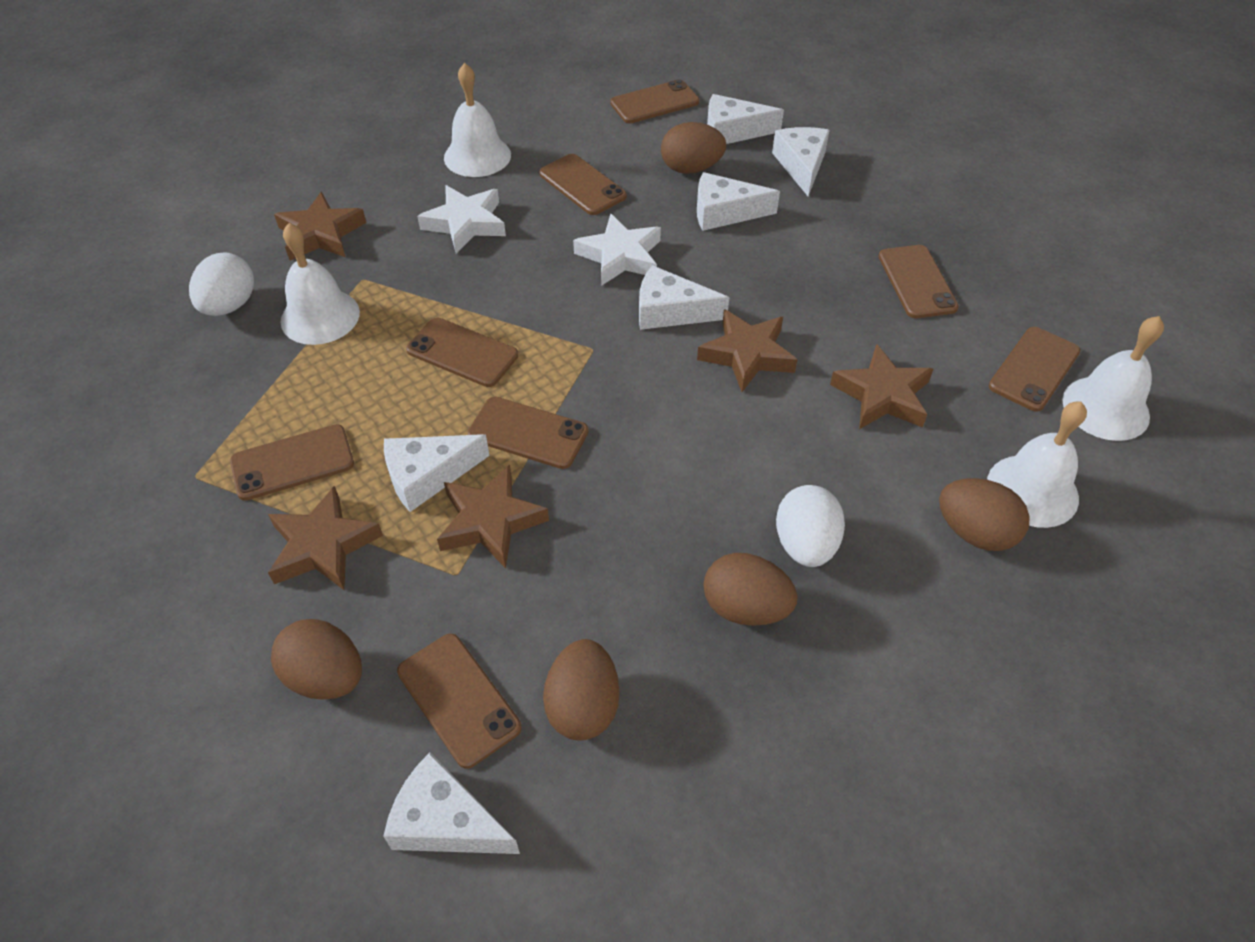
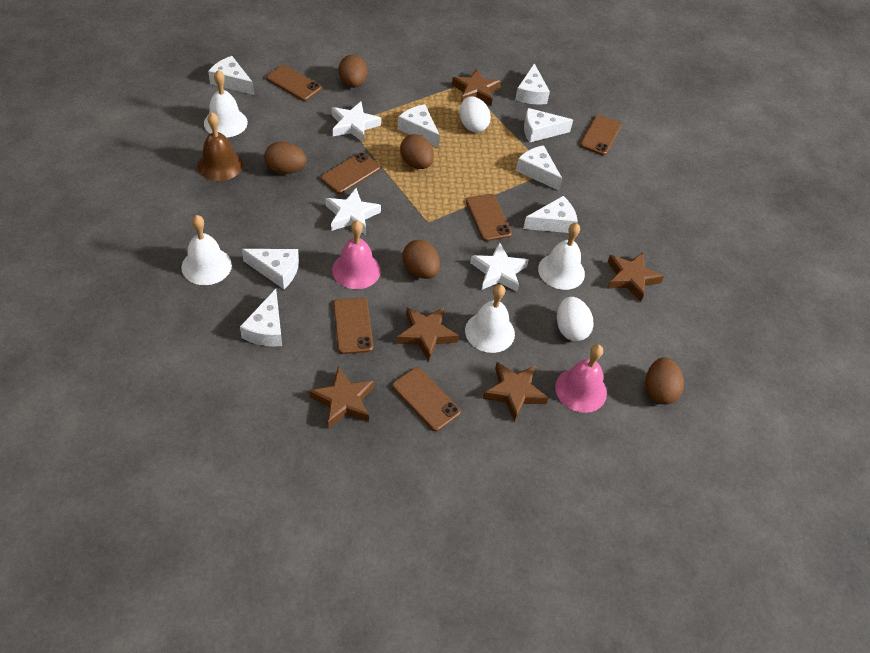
brown bell: none = 0 -> [197,112,243,181] = 1
brown phone: [230,424,354,501] [397,634,522,769] [406,318,518,387] [468,397,588,469] [539,154,627,215] [610,79,699,123] [878,245,959,318] [989,327,1081,412] = 8 -> [266,65,322,101] [321,152,380,194] [333,298,373,354] [392,367,461,431] [466,194,512,241] [580,115,622,155] = 6
pink bell: none = 0 -> [332,220,381,289] [555,344,607,413] = 2
white cheese: [383,752,520,854] [384,434,490,512] [639,265,729,330] [697,172,780,231] [707,94,784,144] [772,127,830,196] = 6 -> [208,56,254,95] [240,289,282,347] [242,249,299,289] [398,104,440,148] [515,63,550,104] [516,145,562,191] [523,196,578,233] [524,108,573,143] = 8
white star: [417,185,506,253] [573,214,661,286] = 2 -> [326,188,381,235] [332,101,381,143] [470,242,529,292] = 3

